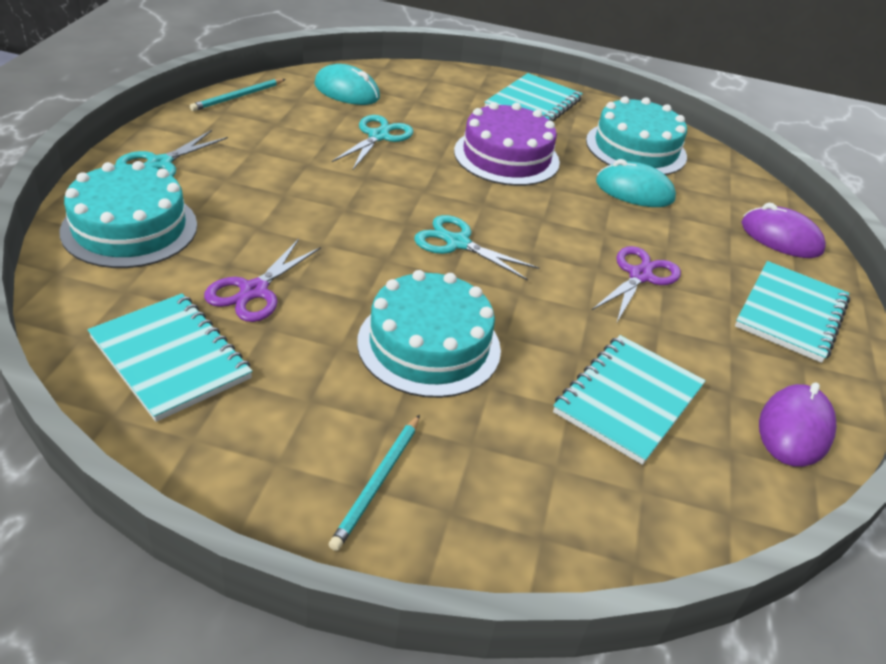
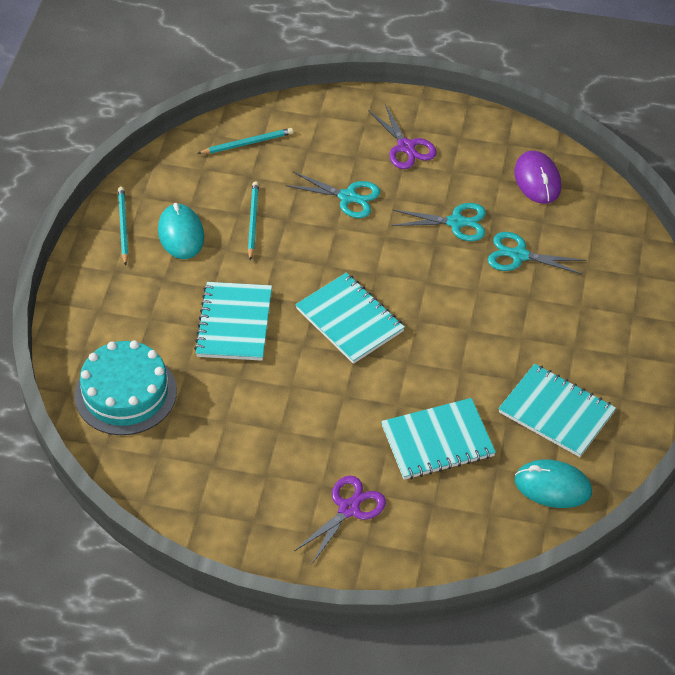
purple cake: [454,102,560,186] = 1 -> none = 0
purple mouse: [741,203,826,258] [759,382,836,467] = 2 -> [514,151,561,204] = 1
turquoise cake: [60,161,197,268] [357,270,501,398] [586,96,687,175] = 3 -> [75,340,177,435] = 1
turquoise pencil: [190,79,285,111] [329,415,420,551] = 2 -> [118,187,128,266] [197,128,293,154] [248,181,259,261] = 3

